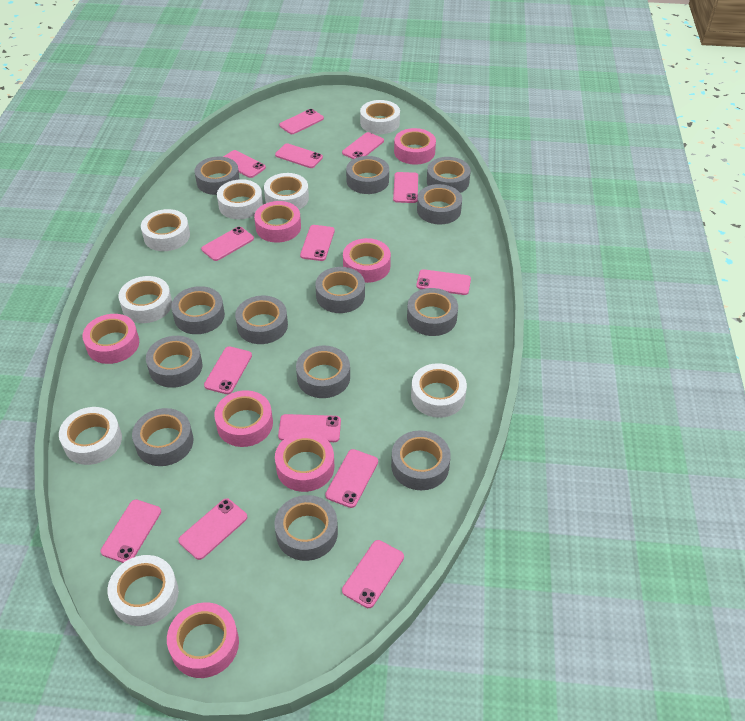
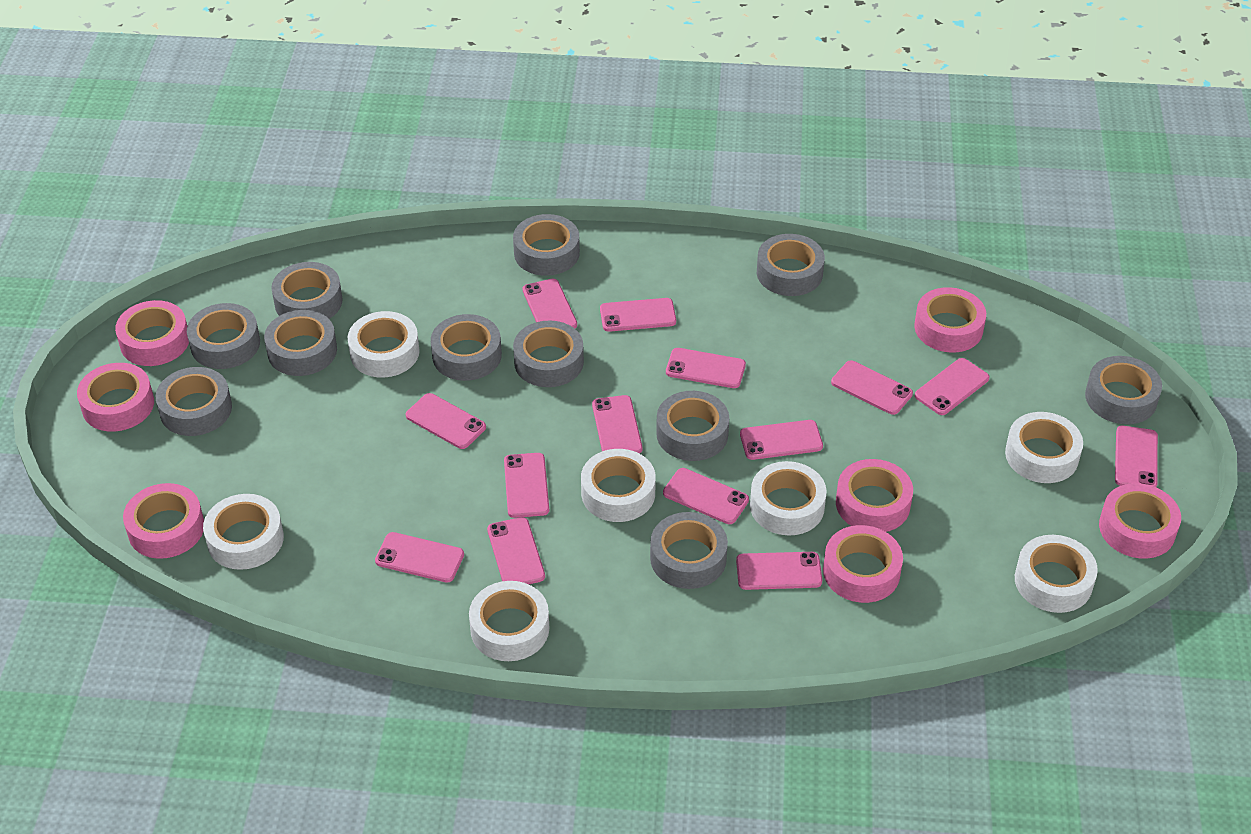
grey tape: [132,408,193,466] [146,336,203,388] [171,286,225,334] [195,157,240,195] [235,296,288,344] [274,495,338,561] [296,346,350,398] [315,267,365,313] [346,156,389,194] [391,430,451,490] [407,288,458,336] [417,184,462,225] [427,157,471,193] = 13 -> [156,367,232,436] [187,303,260,369] [264,310,337,376] [271,262,342,319] [431,314,502,381] [513,214,580,276] [513,321,584,387] [650,512,728,589] [656,391,729,461] [757,234,825,296] [1085,356,1162,424] = 11
white tape: [59,407,122,465] [108,555,179,626] [119,276,172,323] [141,209,190,251] [217,179,263,219] [264,173,309,209] [360,100,400,134] [411,363,467,418] = 8 -> [203,494,284,570] [348,311,420,378] [469,581,549,661] [581,449,656,522] [750,461,827,536] [1005,412,1083,483] [1015,535,1098,613] = 7

